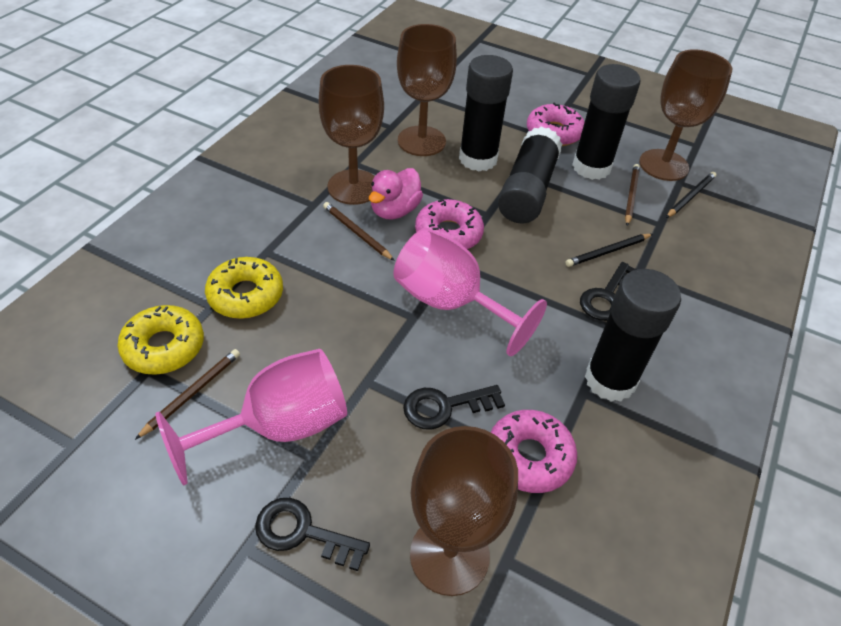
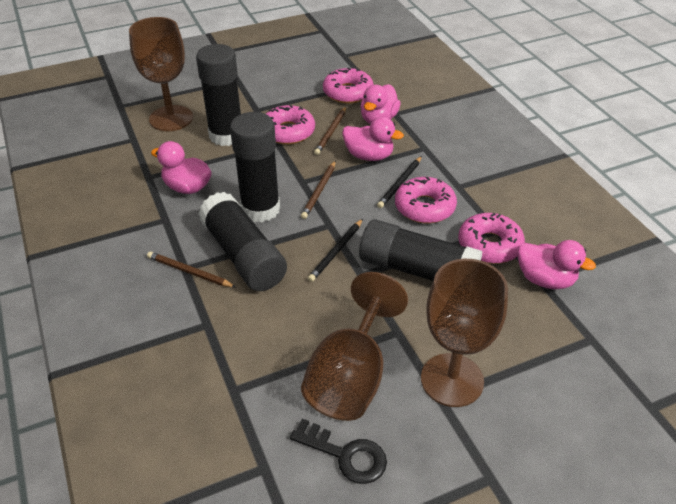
black key: [255,498,370,571] [403,385,505,430] [580,262,637,321] = 3 -> [290,419,387,484] = 1
brown goblet: [319,65,384,205] [397,24,457,156] [410,426,518,596] [639,49,732,181] = 4 -> [129,17,193,131] [301,272,408,421] [421,259,508,407] = 3
pink donut: [415,199,484,249] [490,410,577,493] [527,103,585,146] = 3 -> [266,105,315,144] [323,68,374,104] [395,177,457,224] [458,213,525,264] = 4
pink duck: [369,168,423,219] = 1 -> [151,141,212,194] [342,117,404,161] [360,84,401,124] [517,240,596,289] = 4
pink goblet: [155,349,347,485] [393,228,547,356] = 2 -> none = 0
yellow donut: [118,305,204,375] [205,257,283,319] = 2 -> none = 0

